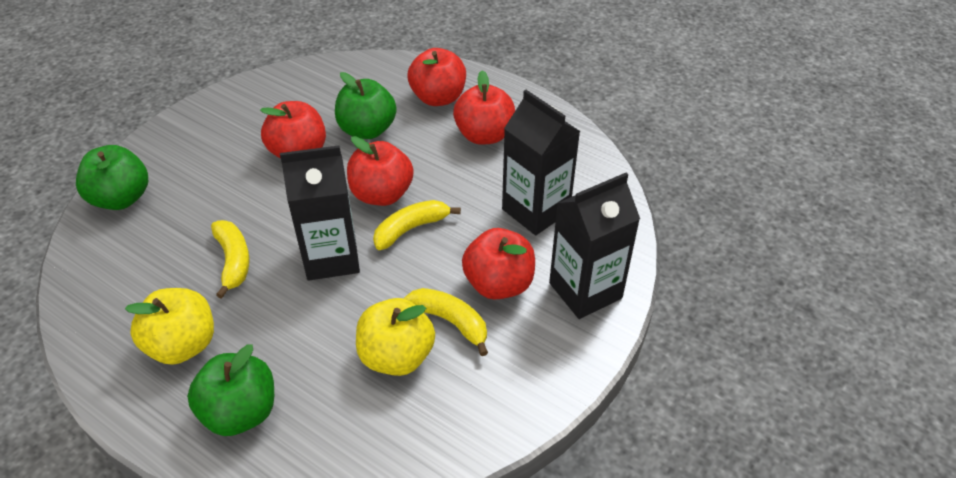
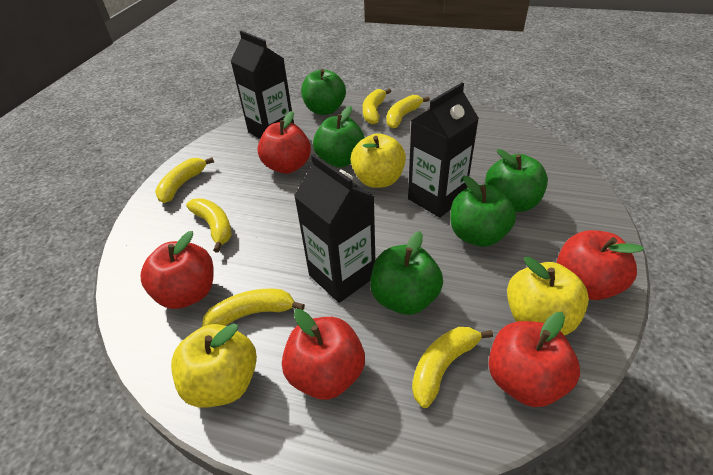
green apple: [76,145,148,210] [187,344,274,436] [335,72,397,139] = 3 -> [301,69,346,115] [313,106,365,168] [370,231,443,315] [450,176,516,247] [485,149,548,212] = 5
yellow apple: [125,288,214,365] [356,298,435,376] = 2 -> [171,324,257,407] [351,133,406,188] [507,257,589,336] = 3
yellow banana: [211,220,250,299] [373,200,461,250] [404,288,488,356] = 3 -> [155,157,214,203] [186,198,232,252] [202,289,305,327] [363,89,391,124] [386,95,430,129] [412,327,493,408] = 6

